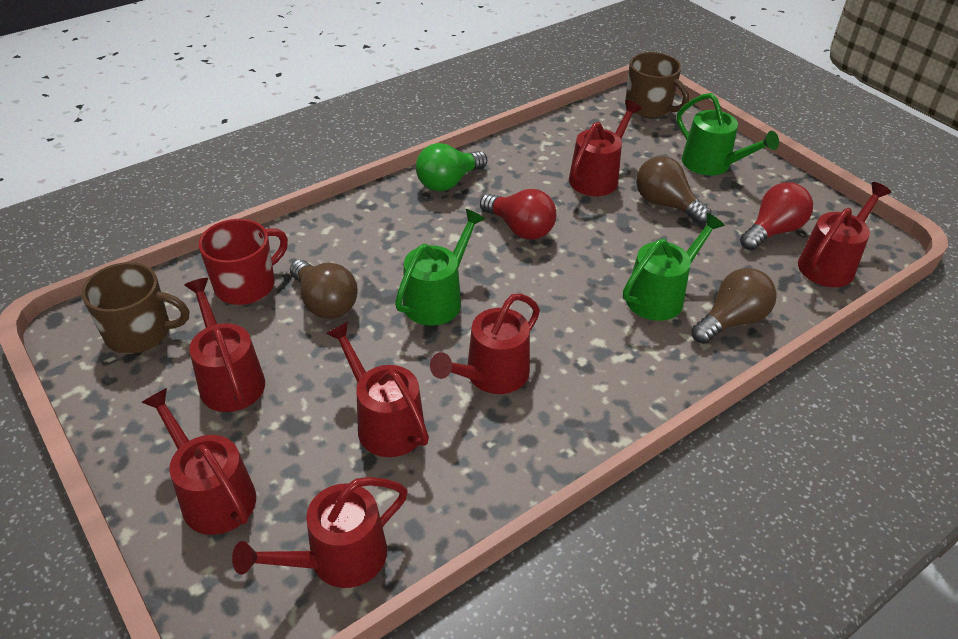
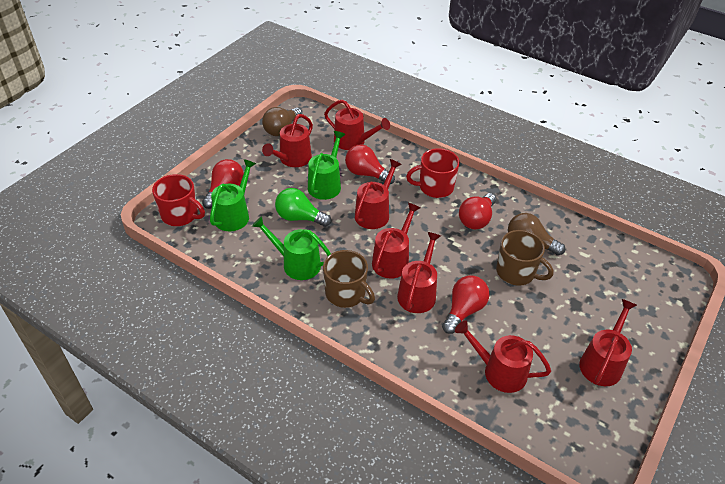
brown light bulb: [290,260,358,319] [636,156,711,224] [691,268,777,344] = 3 -> [262,107,302,136] [508,213,565,256] = 2
red light bulb: [480,189,556,240] [740,182,813,250] = 2 -> [202,159,244,209] [345,145,395,184] [442,276,490,334] [459,193,496,229] = 4
red mug: [198,219,288,305] = 1 -> [152,174,205,226] [406,148,460,198] = 2

